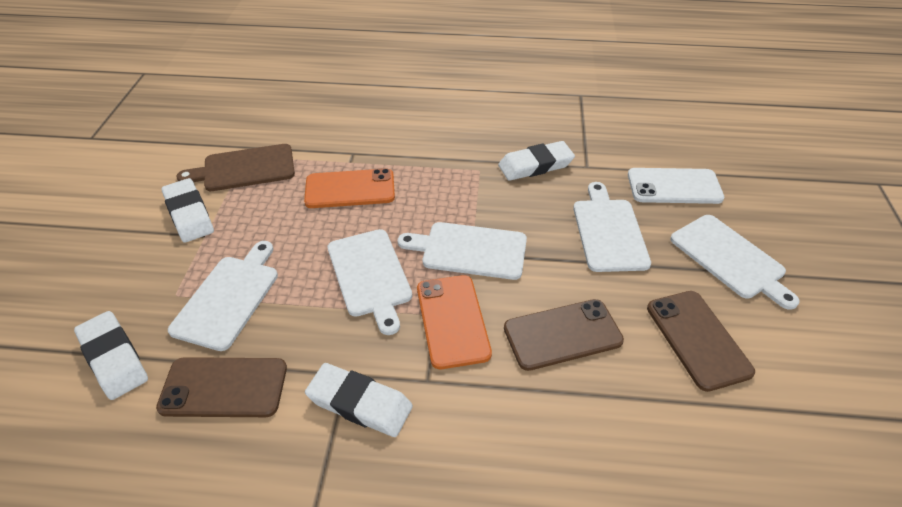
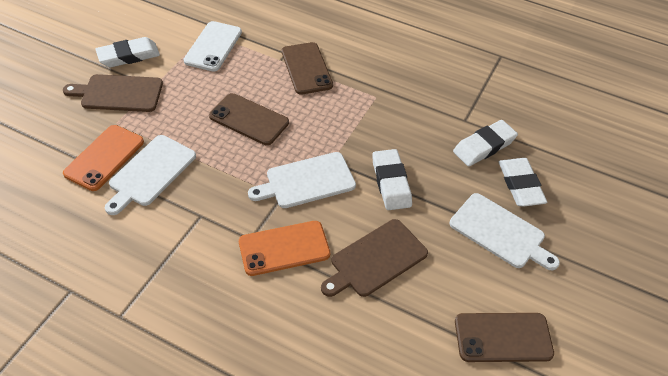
brown cutting board: [176,144,295,191] = 1 -> [63,74,163,112] [321,219,428,297] = 2
white cutting board: [168,241,278,351] [328,229,412,335] [398,222,527,280] [573,182,651,272] [670,215,800,310] = 5 -> [105,135,196,215] [248,152,356,208] [450,193,560,271] = 3

